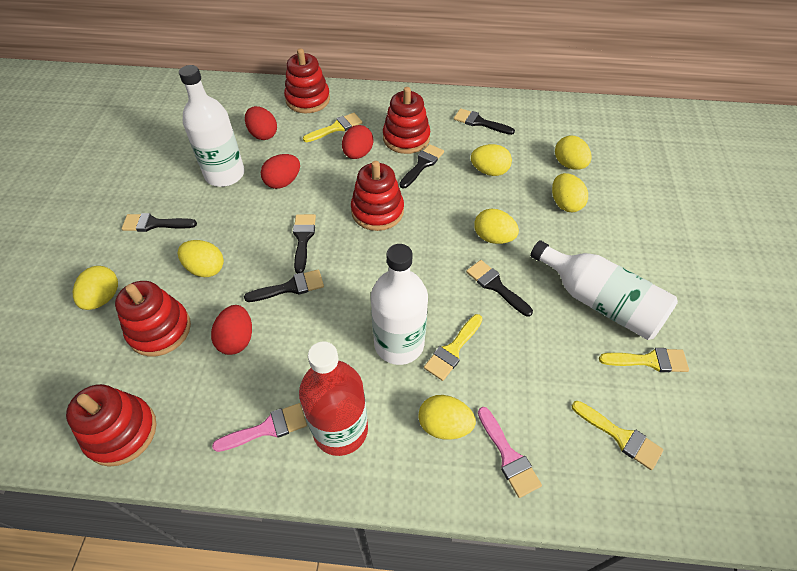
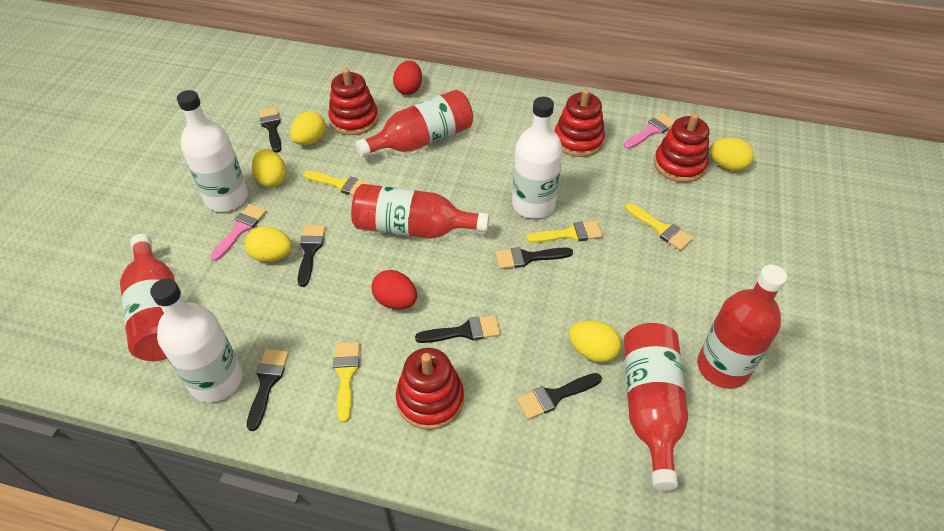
red bottle: [299,342,368,456] = 1 -> [120,234,175,361] [351,184,489,239] [355,90,473,158] [624,323,688,490] [697,265,787,389] = 5
red egg: [211,305,252,355] [245,106,277,140] [261,154,300,189] [342,125,373,159] = 4 -> [372,270,417,310] [393,61,422,95] = 2
red stacking toy: [66,384,157,467] [115,281,191,357] [284,48,330,113] [351,161,404,231] [383,87,430,154] = 5 -> [328,68,378,135] [396,348,464,430] [555,89,605,157] [654,113,709,183] = 4
yellow egg: [73,266,118,310] [178,240,224,277] [418,395,476,440] [471,144,512,176] [474,209,519,244] [552,173,588,212] [555,136,592,170] = 7 -> [245,226,292,262] [252,149,286,187] [290,111,326,145] [569,321,621,363] [710,138,754,171] = 5

